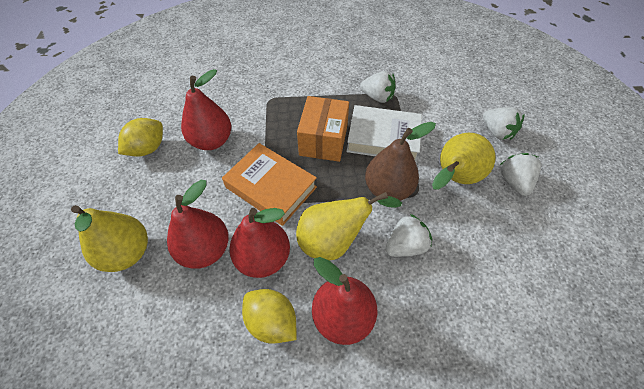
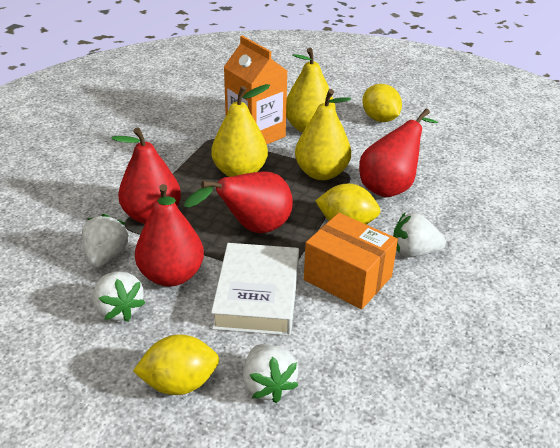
brown pear: [365,122,436,201] = 1 -> none = 0
orange book: [222,143,317,226] = 1 -> none = 0
orange carton: none = 0 -> [224,36,287,145] = 1
yellow lemon: [118,118,163,157] [242,289,297,344] = 2 -> [133,334,219,395] [315,184,381,225] [362,84,402,122] = 3

